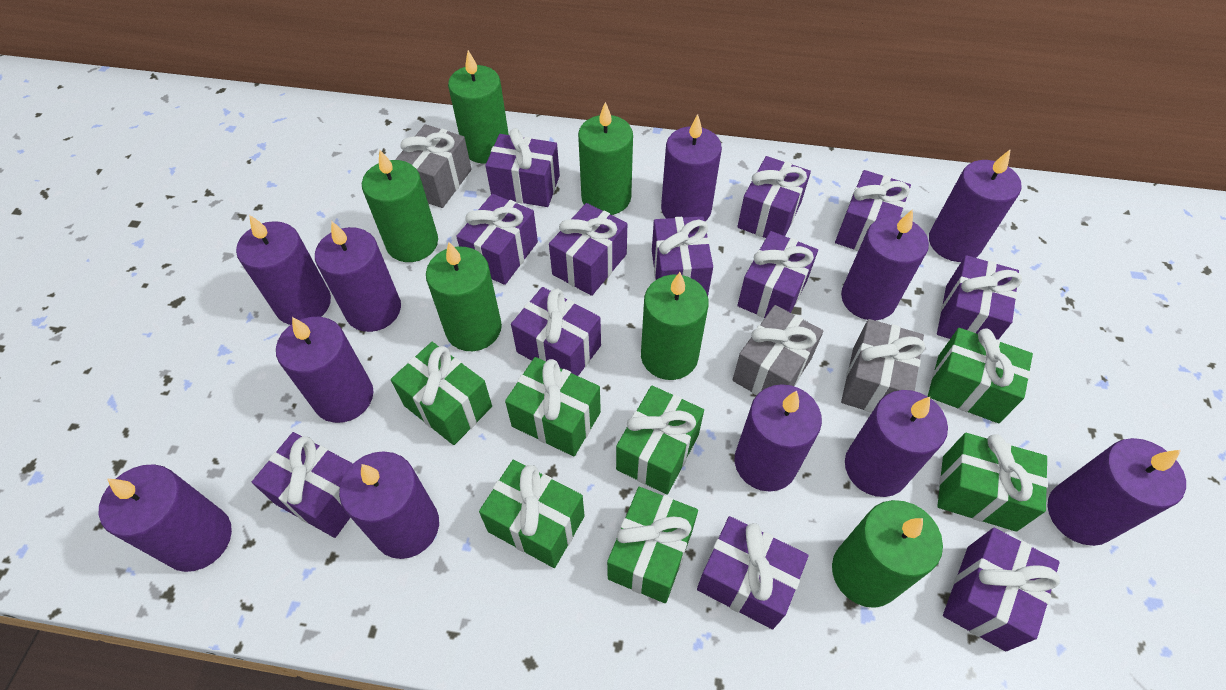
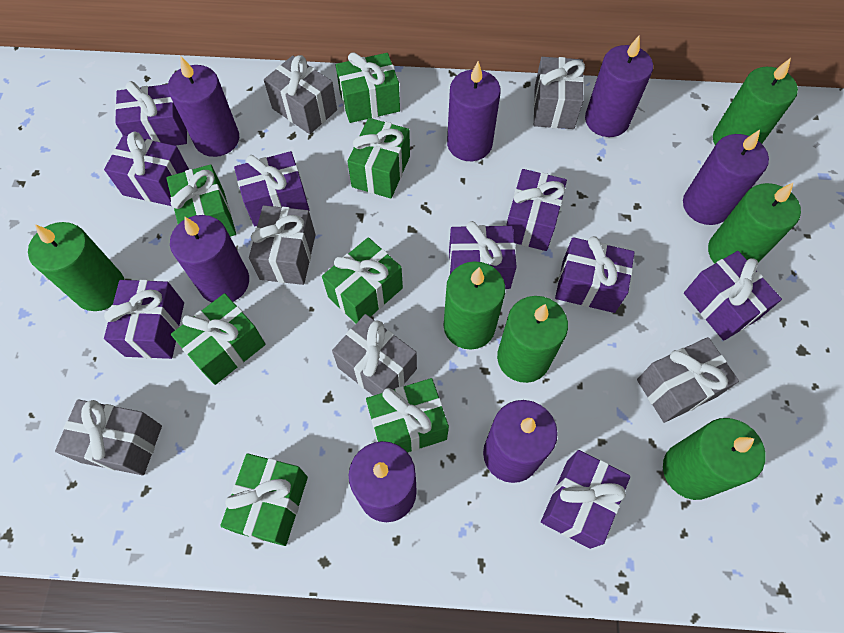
grey gift: [395,124,472,208] [732,305,823,396] [841,319,925,413] = 3 -> [55,399,162,475] [249,205,316,285] [264,55,337,134] [332,314,417,396] [534,57,585,129] [637,337,739,423] = 6
purple candle: [99,464,232,572] [236,215,331,325] [276,317,374,423] [315,222,401,332] [339,451,439,559] [661,114,722,221] [735,384,822,492] [841,209,929,320] [845,390,948,497] [929,149,1021,262] [1048,438,1186,546] = 11 -> [168,56,239,157] [170,215,249,302] [349,441,417,522] [447,61,501,161] [483,400,558,483] [585,36,653,137] [683,130,769,225] = 7
purple gift: [252,432,353,538] [456,194,538,285] [485,128,560,207] [511,287,601,376] [549,203,627,296] [652,216,713,296] [697,516,809,629] [737,156,811,238] [737,231,818,318] [835,170,911,251] [937,255,1022,340] [943,528,1060,652] = 12 -> [104,131,189,206] [104,280,184,359] [115,81,187,146] [234,151,310,226] [449,221,517,289] [506,169,567,251] [541,450,630,549] [555,236,635,313] [684,251,782,341] = 9

